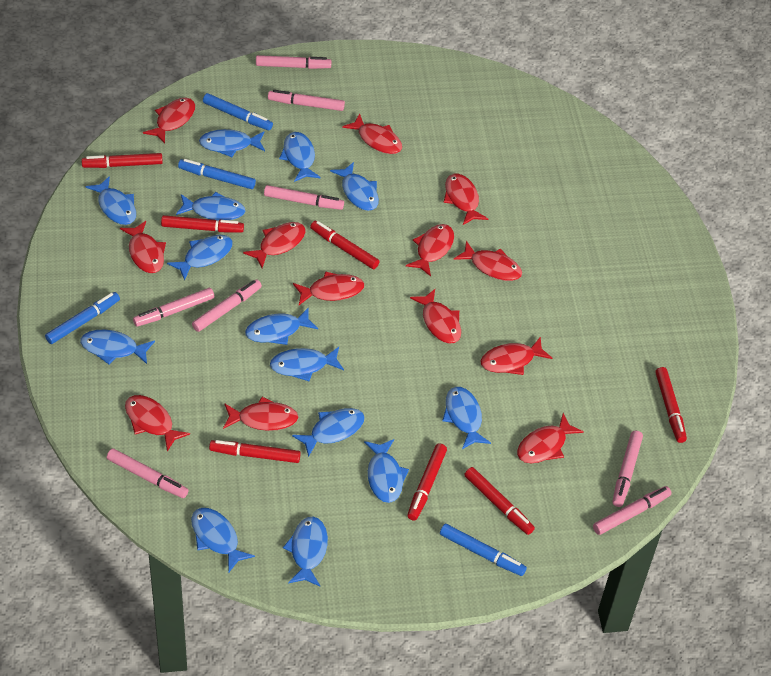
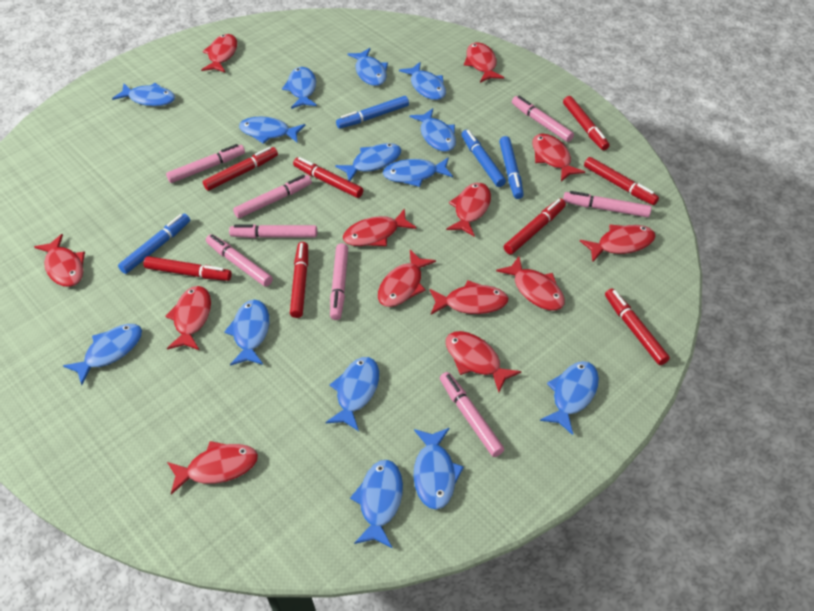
red marker: [81,153,163,168] [161,215,244,233] [209,440,301,463] [310,221,380,269] [407,444,447,521] [464,467,535,535] [655,367,687,443] = 7 -> [143,256,232,281] [203,147,278,191] [290,242,308,318] [293,157,363,198] [504,199,566,254] [563,96,610,150] [584,157,659,205] [605,288,670,365] = 8

